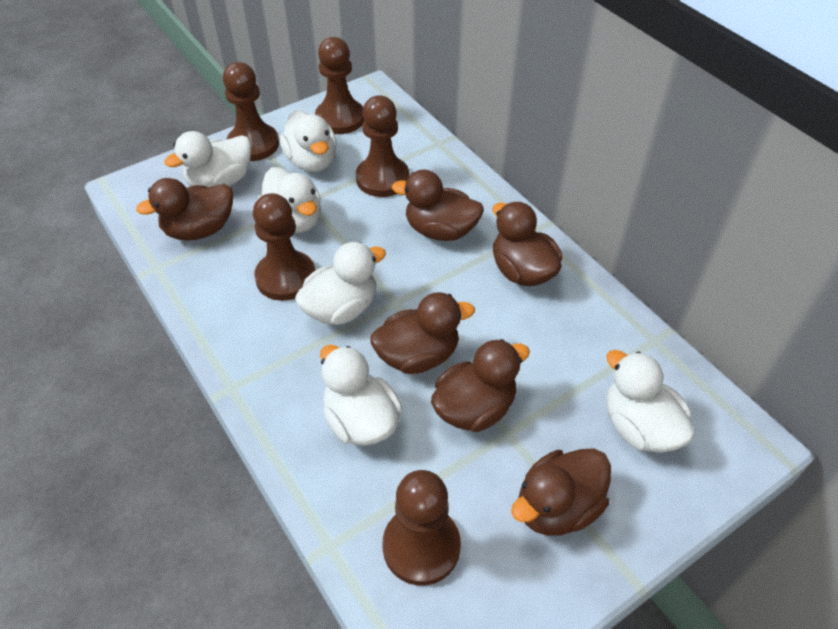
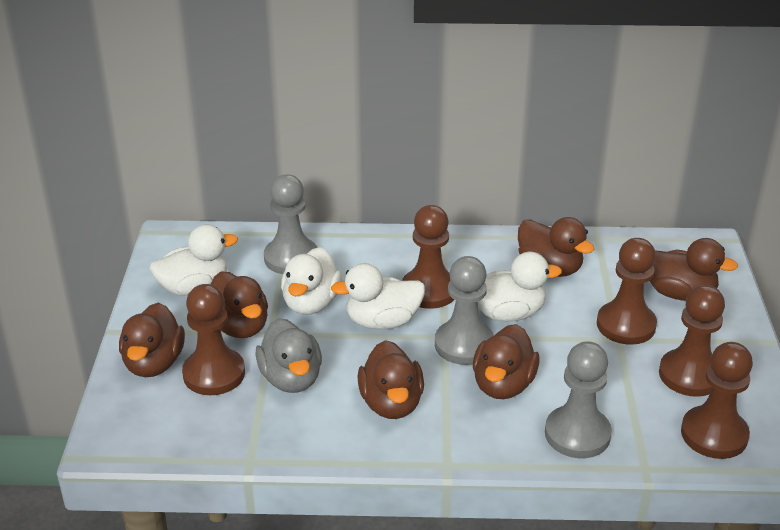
grey duck: none = 0 -> [255,318,322,393] = 1
grey pawn: none = 0 -> [264,174,317,274] [435,256,494,365] [545,341,612,458] = 3
white duck: [164,131,251,187] [258,167,321,233] [279,110,337,172] [295,242,386,325] [320,345,403,446] [606,350,695,452] = 6 -> [150,224,238,296] [281,247,342,314] [331,263,425,330] [478,252,562,322] = 4

